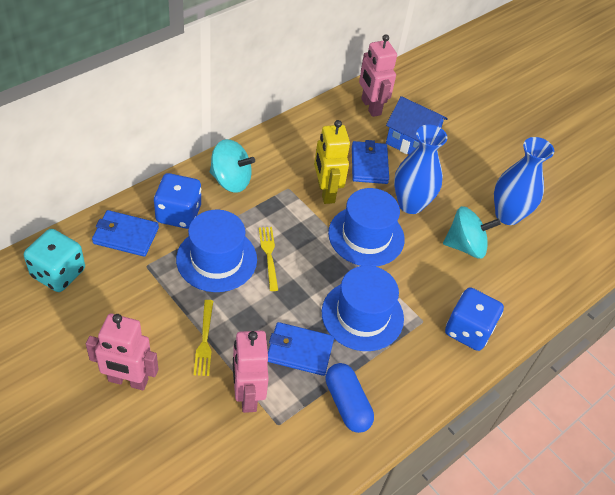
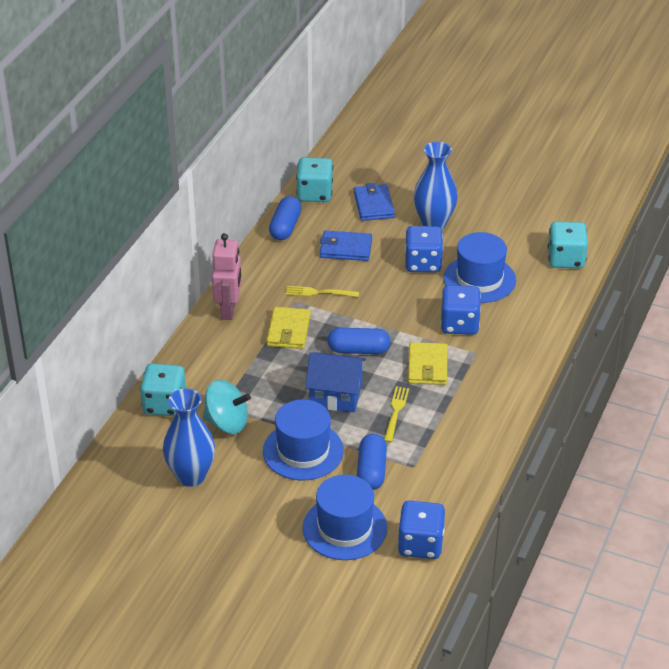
blue capsule: [325,363,374,433] = 1 -> [269,196,302,240] [327,328,390,354] [357,434,387,490] = 3
blue dice: [154,173,201,229] [445,287,504,351] = 2 -> [398,501,445,559] [405,226,443,273] [440,285,481,335] = 3
blue wallet: [92,210,159,257] [268,322,334,376] [352,140,389,184] = 3 -> [320,231,372,261] [354,183,395,221] = 2
pink robot: [86,314,158,390] [233,331,269,413] [359,34,397,117] = 3 -> [212,233,242,320] = 1
turquoise dice: [24,229,85,292] = 1 -> [140,363,186,416] [296,157,333,202] [548,221,588,268] = 3
turquoise spinning top: [210,139,255,193] [443,206,501,259] = 2 -> [203,380,251,434] = 1
yellow robot: [314,120,350,204] = 1 -> none = 0
yellow wallet: none = 0 -> [267,307,310,349] [408,342,447,385] = 2

